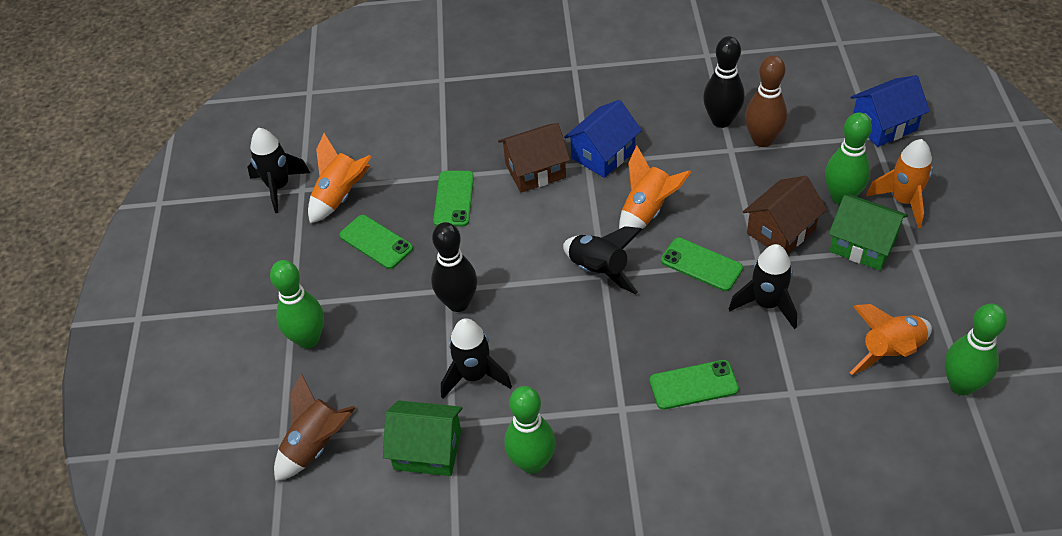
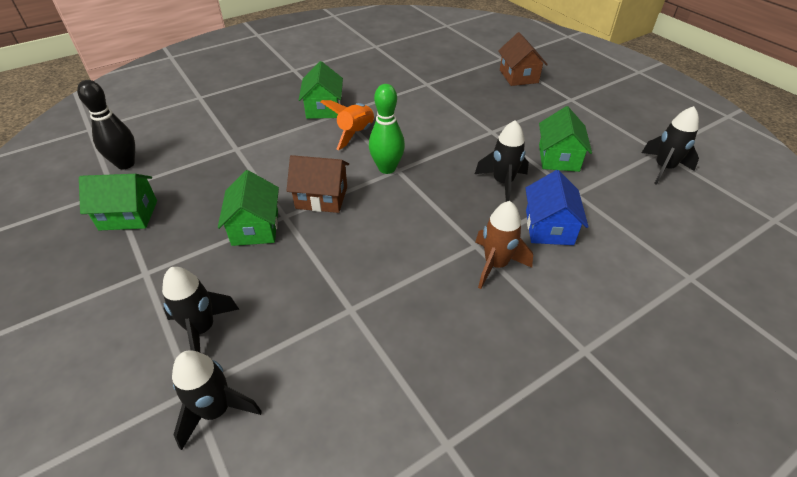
black bowling pin: [431,222,477,312] [703,36,745,128] = 2 -> [77,80,135,169] = 1
blue house: [564,100,642,178] [850,75,930,147] = 2 -> [525,170,589,245] = 1
brown bowling pin: [745,55,787,147] = 1 -> none = 0
green bowling pin: [270,260,324,349] [504,386,556,474] [825,113,872,205] [945,304,1007,395] = 4 -> [369,84,405,174] = 1
green house: [383,400,462,476] [829,194,908,270] = 2 -> [79,174,157,230] [218,170,279,246] [299,61,343,119] [539,106,592,172] = 4
green phone: [339,215,413,269] [433,171,474,227] [650,360,739,410] [661,237,743,291] = 4 -> none = 0
orange rocket: [308,133,372,223] [619,145,691,229] [850,304,932,375] [866,139,933,228] = 4 -> [321,100,375,150] = 1

